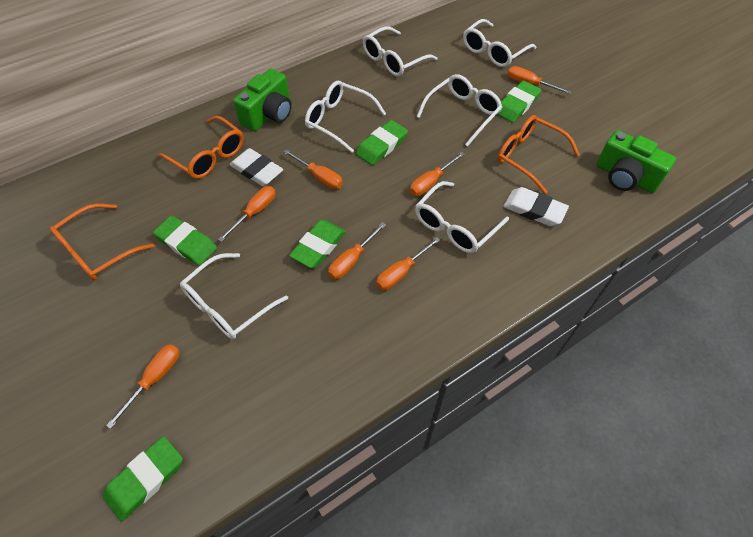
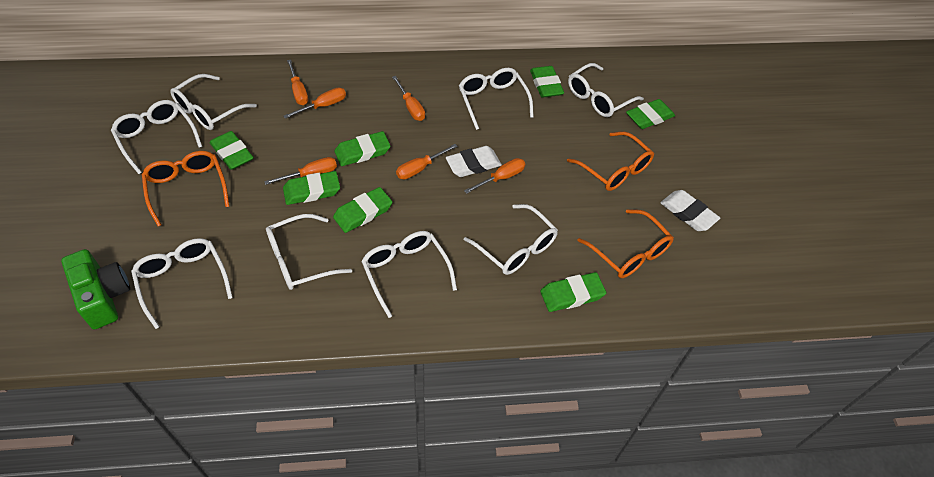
green camera: [233,69,292,131] [596,130,676,193] = 2 -> [61,249,130,329] = 1
green eraser: [103,436,183,522] [153,216,217,266] [289,220,346,268] [356,120,408,165] [497,81,541,123] = 5 -> [209,131,253,170] [283,171,340,205] [333,187,392,233] [335,131,390,166] [530,66,564,98] [540,272,606,312] [626,99,675,129] = 7
orange screwdriver: [106,344,180,429] [218,186,276,242] [283,149,343,189] [328,222,386,280] [376,237,440,290] [410,152,464,196] [508,66,572,94] = 7 -> [264,157,337,185] [283,88,346,119] [287,60,308,105] [392,76,425,121] [396,144,458,179] [464,158,525,194] = 6
white glasses: [180,253,288,339] [305,80,386,153] [363,26,437,76] [415,181,509,253] [417,74,502,147] [463,19,536,67] = 6 -> [111,100,202,174] [131,238,233,329] [170,74,257,130] [266,214,352,290] [361,231,457,318] [459,68,534,130] [464,204,558,275] [568,63,644,117] = 8

